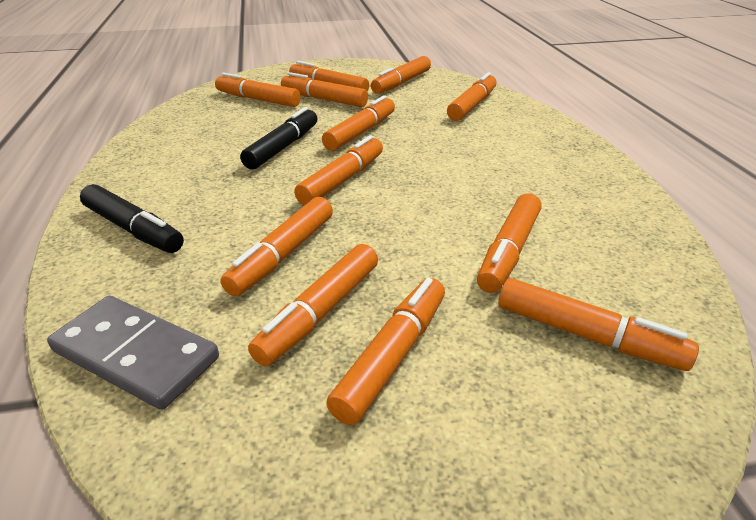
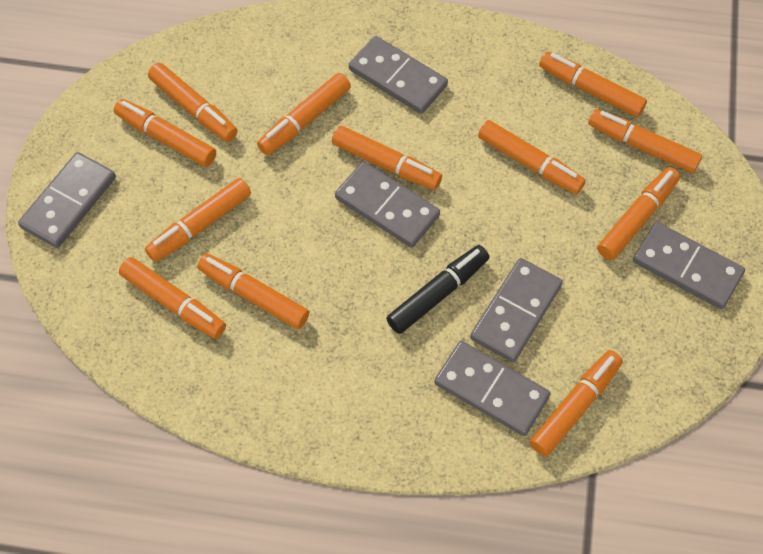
black marker: [80,184,184,253] [240,107,318,169] = 2 -> [386,245,490,334] = 1
grey domino: [47,296,219,410] = 1 -> [18,152,116,248] [335,161,440,248] [349,36,448,114] [434,341,551,436] [470,258,563,362] [633,222,745,309] = 6

